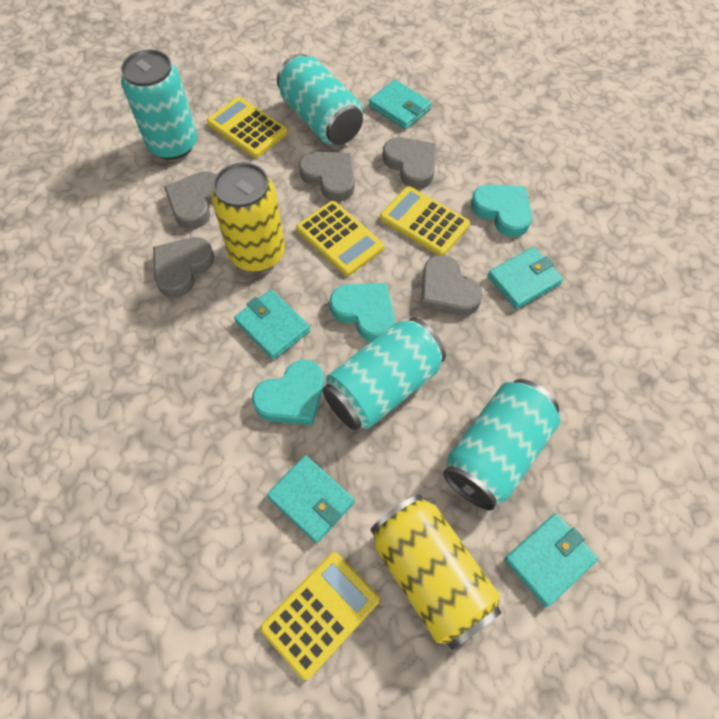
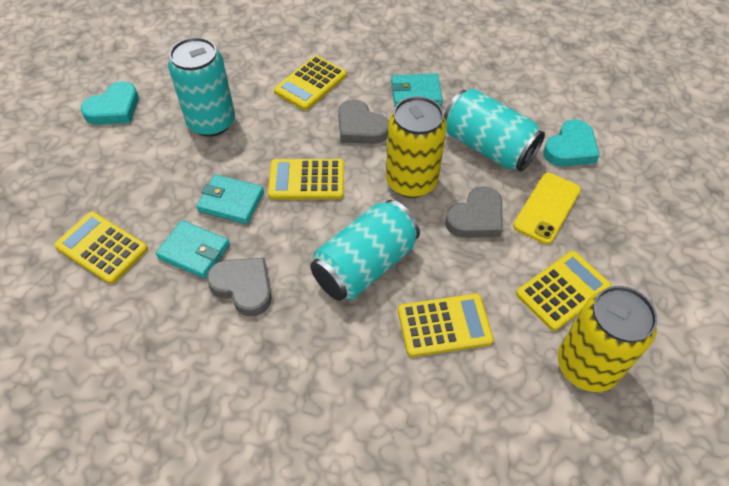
grey heart: [153,237,214,298] [164,171,216,229] [299,152,355,202] [383,137,436,189] [421,255,483,316] = 5 -> [207,258,272,316] [338,99,389,144] [445,186,503,238] = 3
turquoise can: [121,50,197,160] [277,54,363,145] [322,318,446,430] [443,379,560,510] = 4 -> [168,37,235,137] [310,200,420,301] [444,89,545,171] = 3
turquoise heart: [252,360,324,425] [330,283,395,342] [471,184,532,237] = 3 -> [81,81,139,125] [543,119,600,166] = 2
turquoise wallet: [234,290,310,360] [267,455,355,543] [369,79,432,129] [488,247,563,309] [504,513,598,607] = 5 -> [156,220,230,279] [196,174,264,224] [391,73,443,107] = 3
yellow calculator: [207,97,288,158] [260,552,380,680] [296,201,384,276] [380,186,470,255] = 4 -> [54,212,148,284] [268,159,344,200] [274,55,347,110] [398,294,494,357] [516,251,611,331] = 5
yellow phone: none = 0 -> [513,173,581,244] = 1

